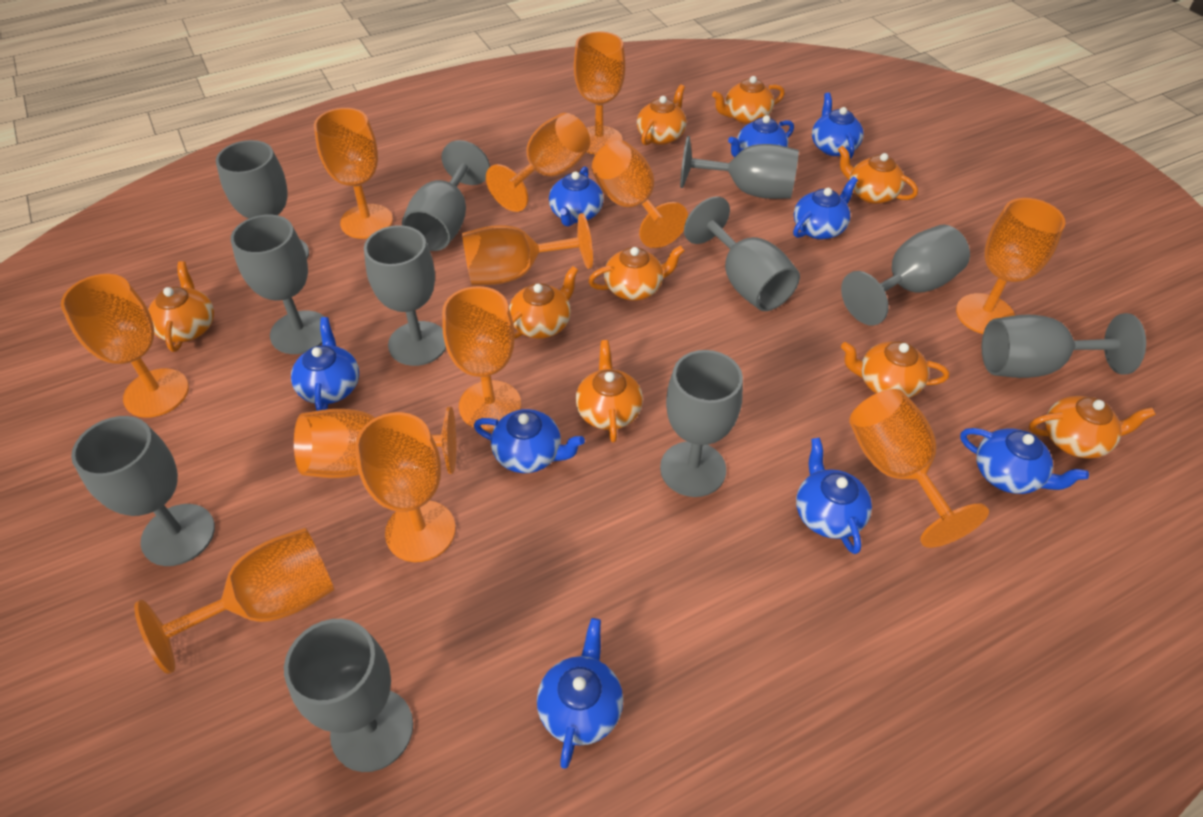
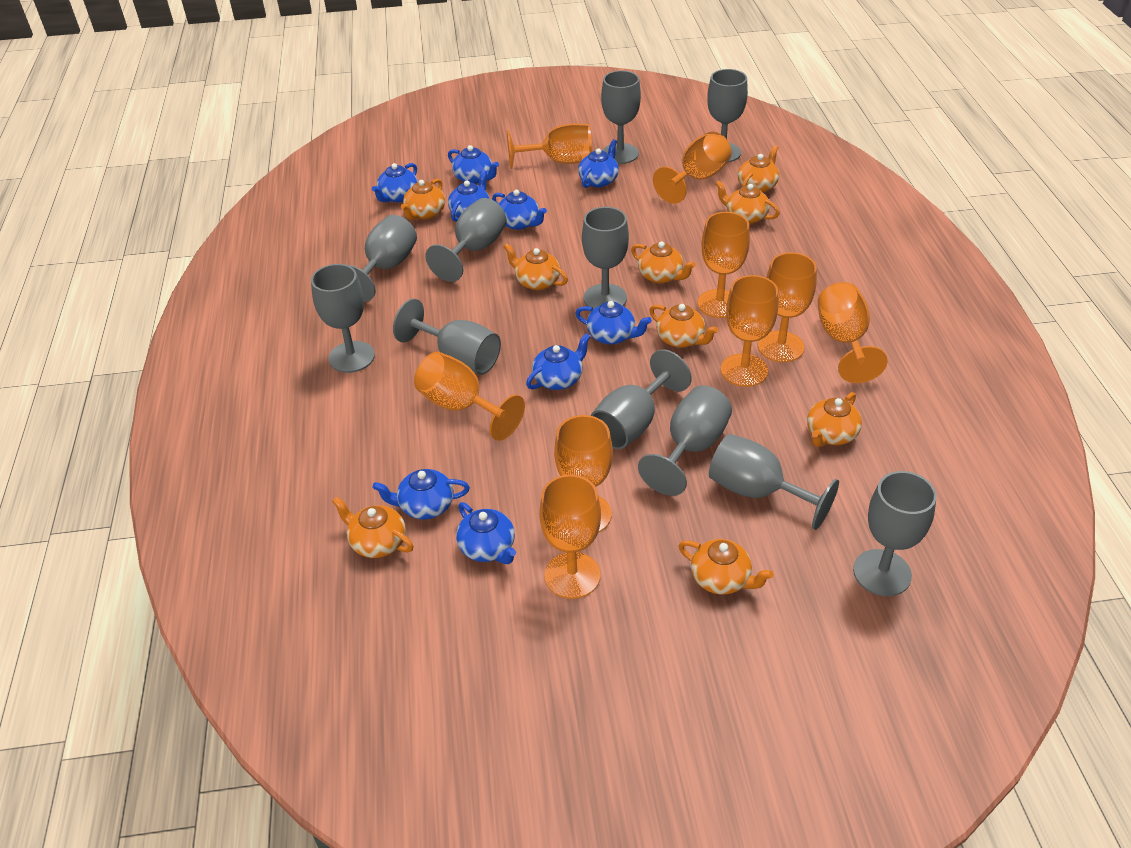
orange goblet: [61,274,189,418] [134,527,335,674] [294,407,456,478] [314,108,393,239] [355,412,456,562] [442,286,521,430] [462,213,593,285] [486,113,590,212] [574,31,625,155] [592,140,688,248] [849,389,989,548] [956,198,1066,334] = 12 -> [414,352,525,441] [507,123,592,169] [539,474,601,599] [554,415,613,533] [653,132,731,204] [698,212,750,318] [721,275,778,387] [758,252,817,362] [817,282,887,383] = 9

